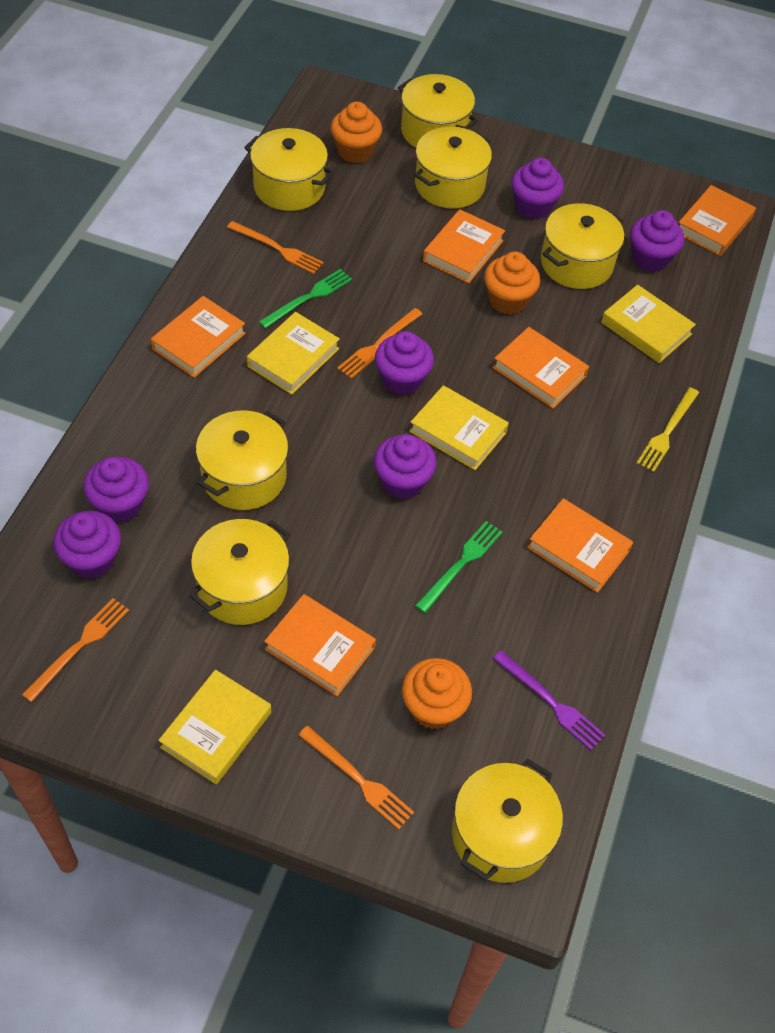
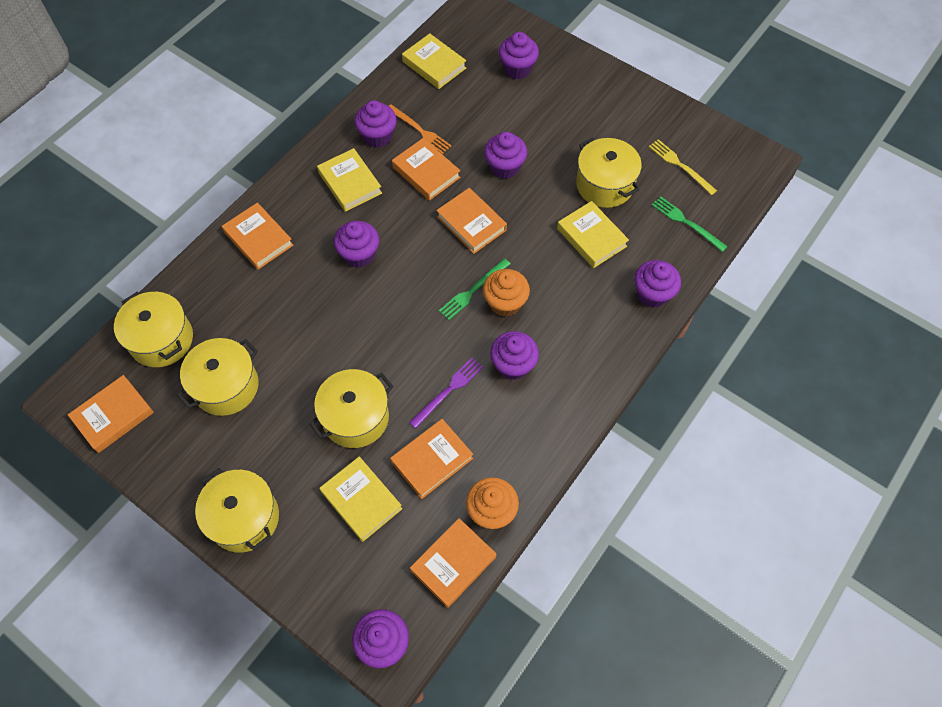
orange cupcake: [331,102,382,163] [402,658,472,729] [484,252,540,315] = 3 -> [466,477,519,529] [483,269,530,317] = 2
orange fork: [22,598,129,702] [227,221,324,274] [299,726,414,830] [337,308,422,379] = 4 -> [389,104,451,154] = 1
purple cupcake: [53,511,121,579] [83,457,149,523] [374,434,437,499] [375,331,434,395] [511,158,564,219] [630,210,684,272] = 6 -> [334,221,379,268] [352,609,409,668] [354,100,397,148] [484,132,527,179] [490,331,539,380] [499,32,539,79] [634,260,681,308] = 7
yellow pot: [189,519,290,625] [196,410,288,510] [244,128,334,211] [398,74,479,148] [414,127,492,209] [452,759,563,883] [541,203,624,289] = 7 -> [114,292,193,367] [177,338,259,416] [195,468,279,553] [309,369,393,448] [576,138,642,208] = 5

